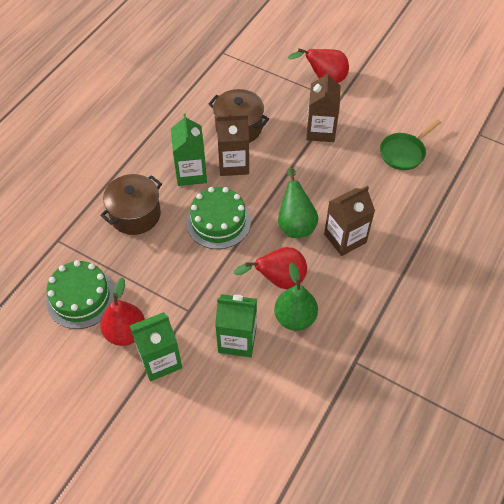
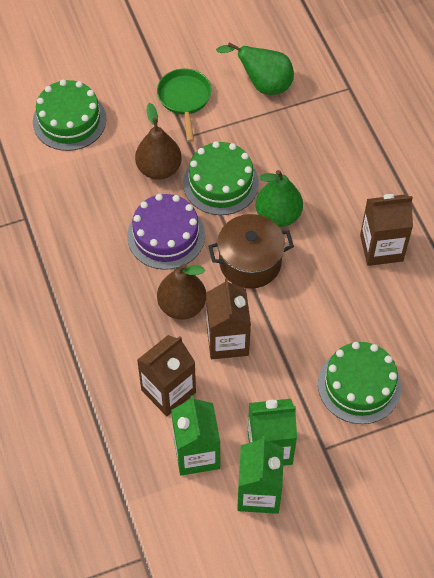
brown pear: none = 0 -> [135,103,182,180] [157,264,206,320] = 2
brown pot: [100,174,162,235] [209,89,269,143] = 2 -> [208,214,294,289] = 1
green cake: [46,260,115,329] [186,187,251,249] = 2 -> [33,80,106,151] [183,141,259,215] [318,342,401,424] = 3
purple cake: none = 0 -> [127,194,205,270] = 1
red pear: [100,277,145,346] [234,247,307,289] [288,49,349,83] = 3 -> none = 0

